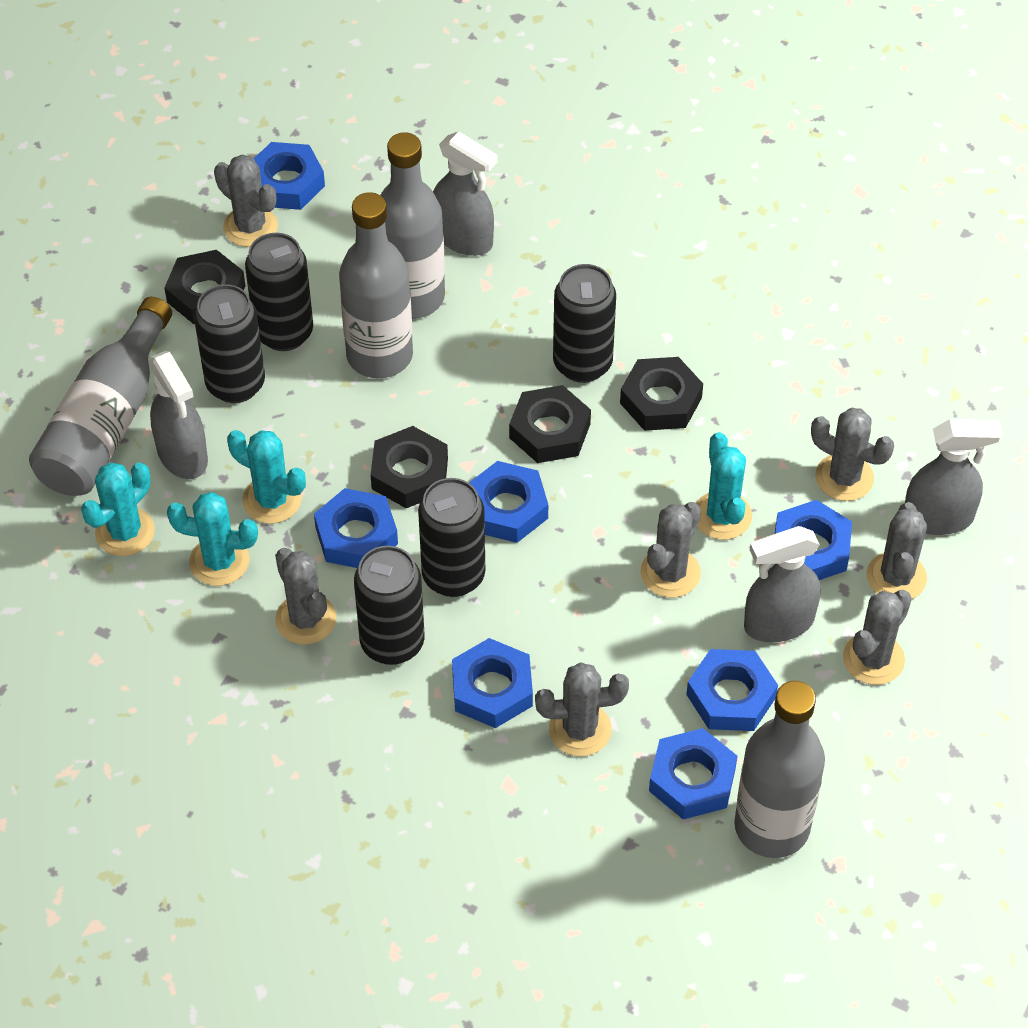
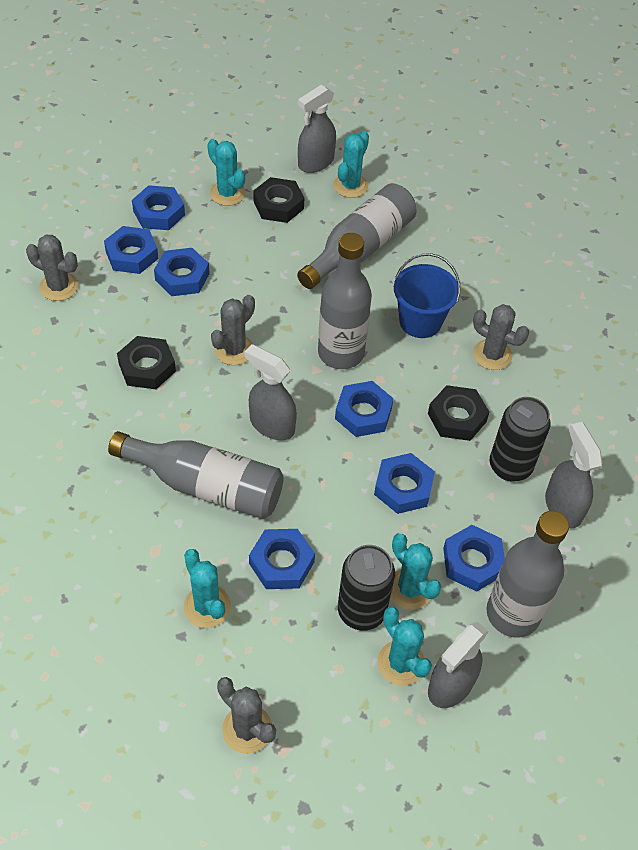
black can: [194,284,265,403] [245,233,313,351] [354,546,425,665] [418,478,485,597] [553,264,616,383] = 5 -> [338,545,395,631] [490,397,551,482] = 2
black nut: [164,250,245,324] [371,426,448,508] [509,385,591,463] [620,357,703,431] = 4 -> [117,336,176,389] [253,177,304,223] [428,385,489,441] = 3
blue bucket: none = 0 -> [394,253,460,338] = 1
grey cactus: [214,154,278,247] [275,548,336,645] [535,662,629,756] [640,502,701,598] [811,408,894,501] [843,590,912,685] [866,502,927,599] = 7 -> [26,235,78,301] [211,295,255,365] [217,677,276,754] [473,304,529,370] = 4
turquoise cactus: [81,462,155,556] [167,492,258,586] [227,430,306,524] [696,432,752,540] = 4 -> [184,549,231,628] [207,139,245,206] [333,131,369,198] [377,607,432,686] [390,534,442,610] = 5

